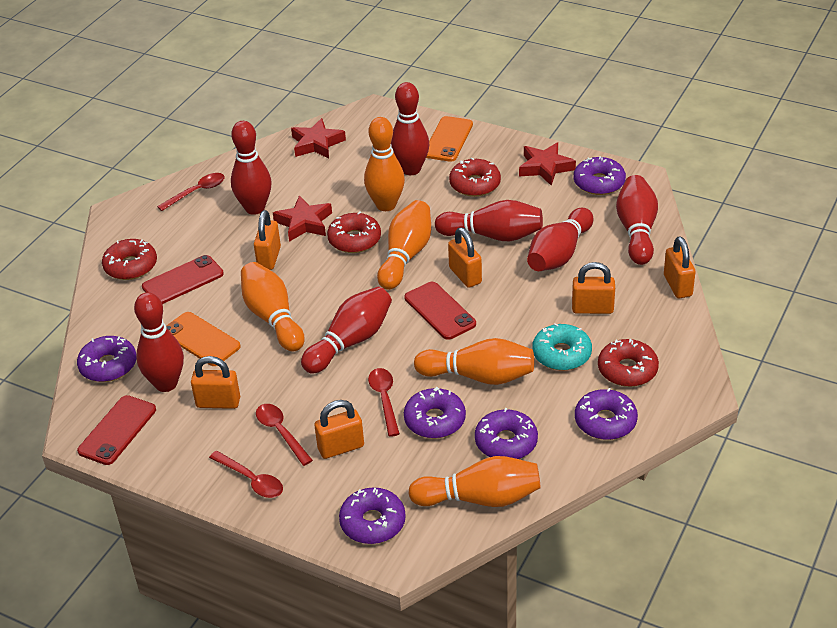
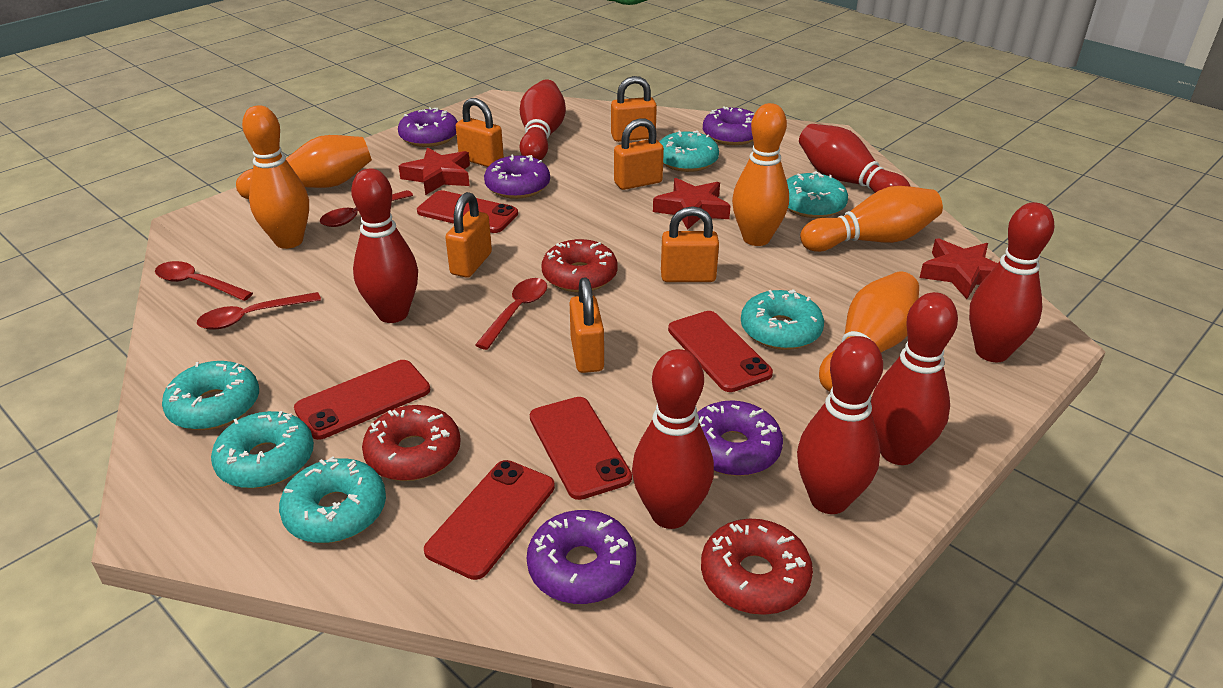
orange phone: [166,312,241,366] [426,116,473,162] = 2 -> none = 0
purple donut: [77,336,137,382] [339,488,406,544] [404,387,466,438] [475,408,538,459] [574,156,626,195] [575,388,638,440] = 6 -> [398,107,458,147] [484,154,550,199] [527,510,636,604] [697,400,783,476] [703,107,755,145] = 5
red donut: [102,239,157,280] [327,212,381,253] [449,158,501,197] [598,339,659,387] = 4 -> [362,405,461,481] [542,239,618,292] [701,519,813,615] = 3
red phone: [77,395,156,465] [142,255,224,304] [404,282,476,340] = 3 -> [294,360,430,440] [417,190,518,233] [424,460,555,580] [530,397,632,500] [668,311,773,392] = 5
turquoise donut: [532,323,592,370] = 1 -> [162,361,259,430] [211,411,314,489] [279,456,386,543] [659,130,719,172] [741,289,824,350] [787,171,848,218] = 6

